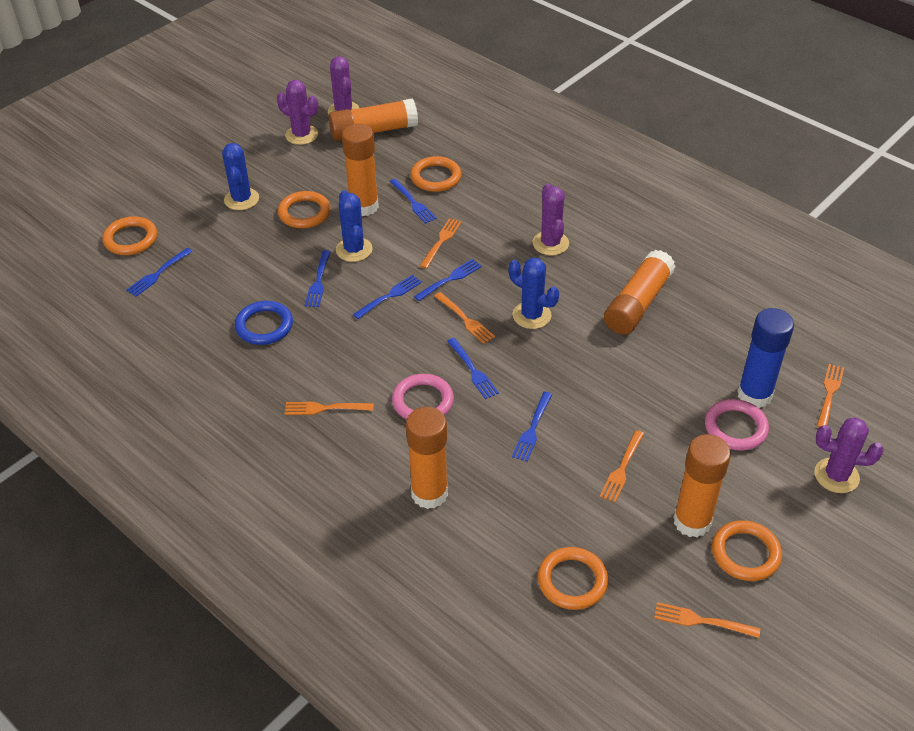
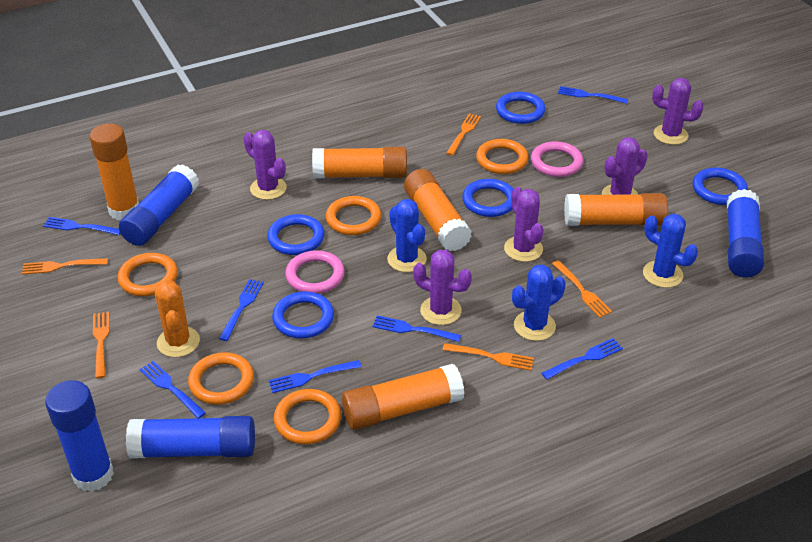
blue glue stick: [737,308,794,408] = 1 -> [45,380,114,492] [119,164,199,246] [126,416,255,459] [727,189,764,278] = 4
blue ring: [235,301,293,345] = 1 -> [267,214,324,255] [272,291,334,339] [462,179,514,217] [496,92,545,124] [693,168,748,205] = 5
orange cactus: none = 0 -> [155,280,200,357] = 1
orange fork: [285,402,374,415] [420,218,462,269] [434,292,495,344] [600,430,644,503] [654,602,760,638] [817,364,844,427] = 6 -> [22,258,108,275] [93,312,109,379] [443,343,534,371] [447,113,481,155] [552,260,612,318] = 5
purple cactus: [277,80,318,145] [328,56,359,114] [532,184,569,255] [814,417,883,493] = 4 -> [243,130,287,200] [413,249,472,325] [504,187,543,262] [602,137,648,195] [652,78,704,145] = 5

